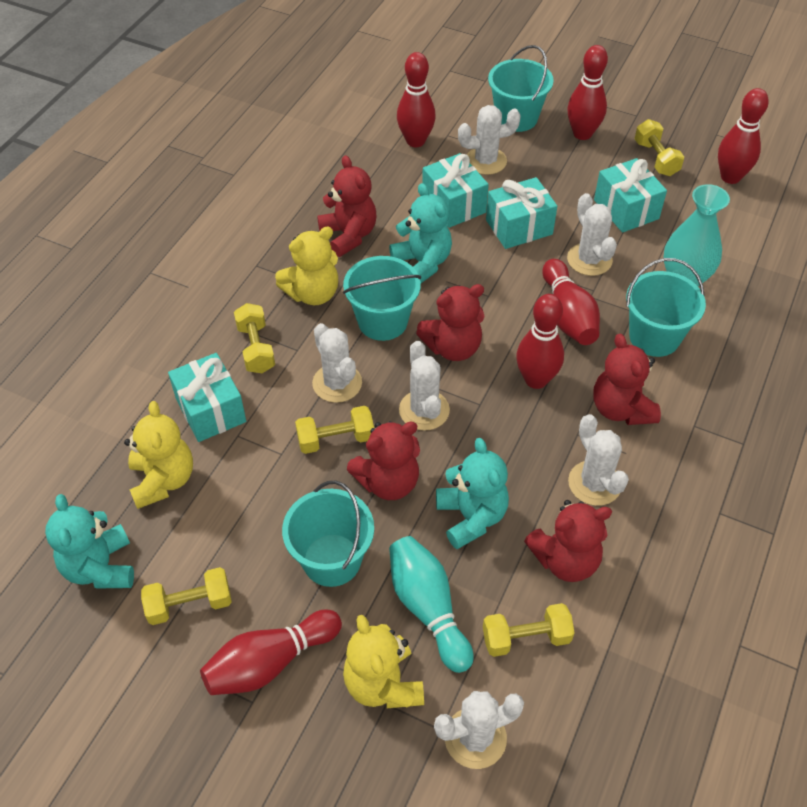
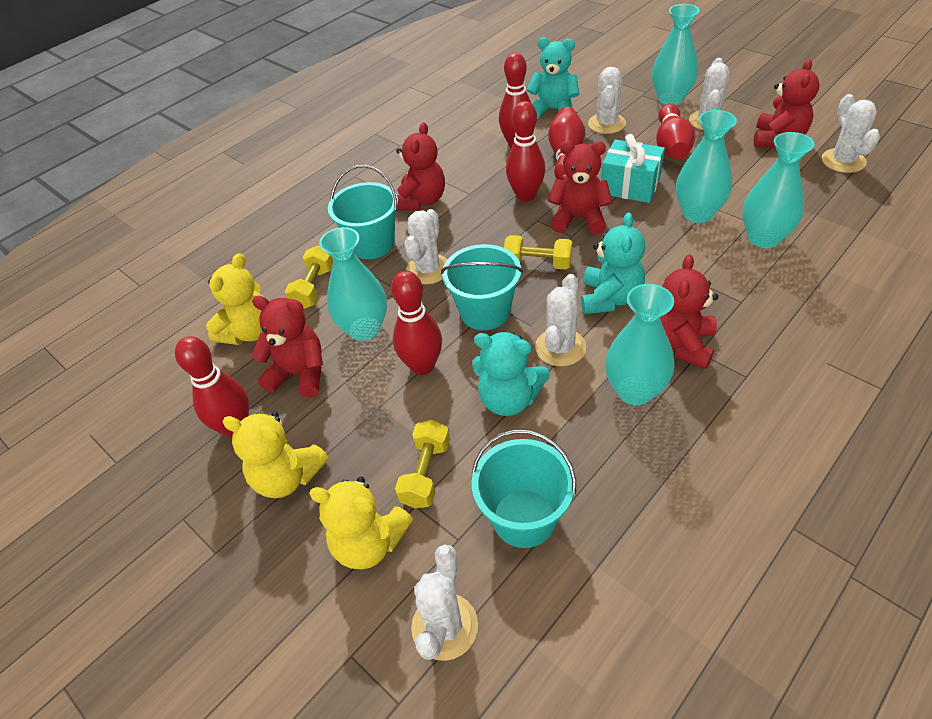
turquoise bowling pin: [389,536,474,673] = 1 -> none = 0
turquoise bucket: [282,481,374,587] [343,256,421,341] [488,45,554,132] [626,258,706,357] = 4 -> [328,165,398,259] [441,244,523,330] [472,429,576,548] = 3
turquoise gift: [168,353,246,442] [422,153,489,228] [486,177,557,249] [594,158,667,233] = 4 -> [601,134,665,203] = 1
turquoise vase: [663,184,730,286] = 1 -> [319,227,387,341] [605,284,675,405] [652,4,700,105] [676,110,737,223] [742,132,814,248] = 5
yellow dumbbell: [141,567,232,625] [234,303,275,373] [295,406,374,454] [483,603,574,657] [635,119,684,176] = 5 -> [285,245,333,309] [395,420,450,509] [504,235,573,270] = 3

